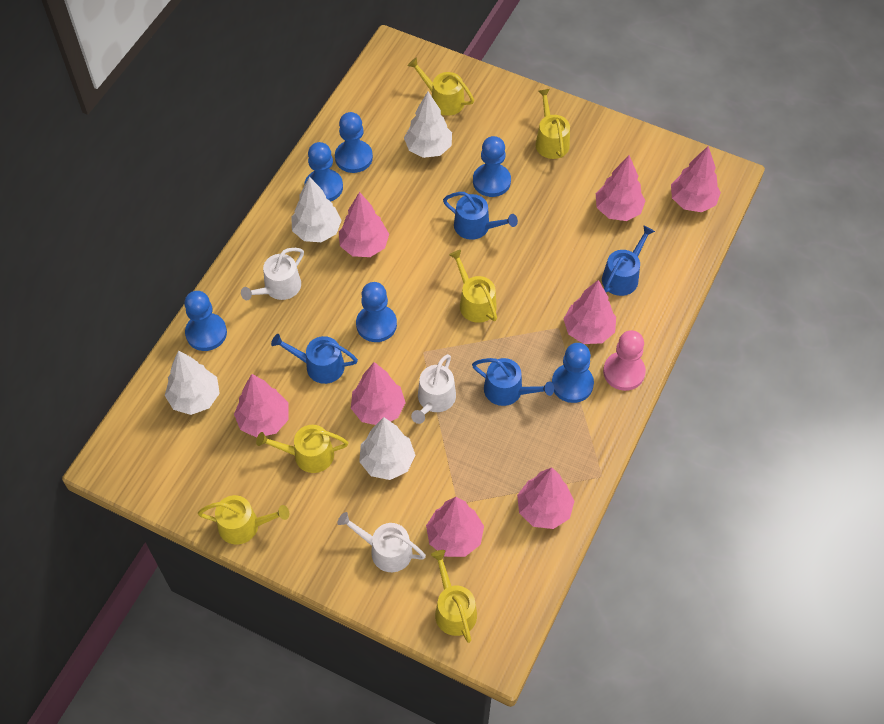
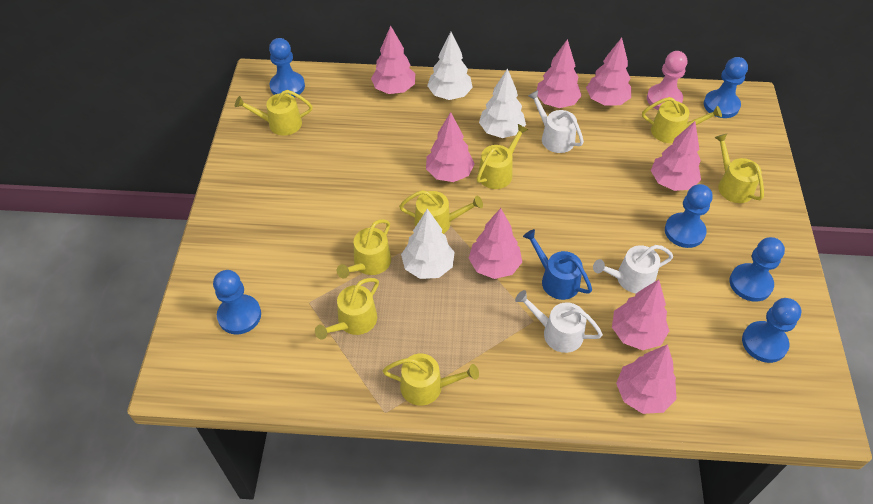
blue watering can: [271,334,358,384] [443,192,518,240] [472,358,554,406] [602,225,655,296] = 4 -> [523,229,592,300] = 1
white tree: [165,350,220,415] [291,177,342,242] [359,417,415,480] [404,92,452,158] = 4 -> [401,209,455,279] [427,32,473,100] [479,68,526,138] = 3
yellow watering can: [198,495,289,545] [256,425,348,473] [408,58,474,116] [431,550,477,643] [449,250,497,323] [535,89,570,159] = 6 -> [235,90,313,136] [315,278,379,340] [337,219,391,278] [382,354,479,406] [399,190,483,234] [477,124,528,189] [642,97,722,143] [714,134,764,203] = 8

